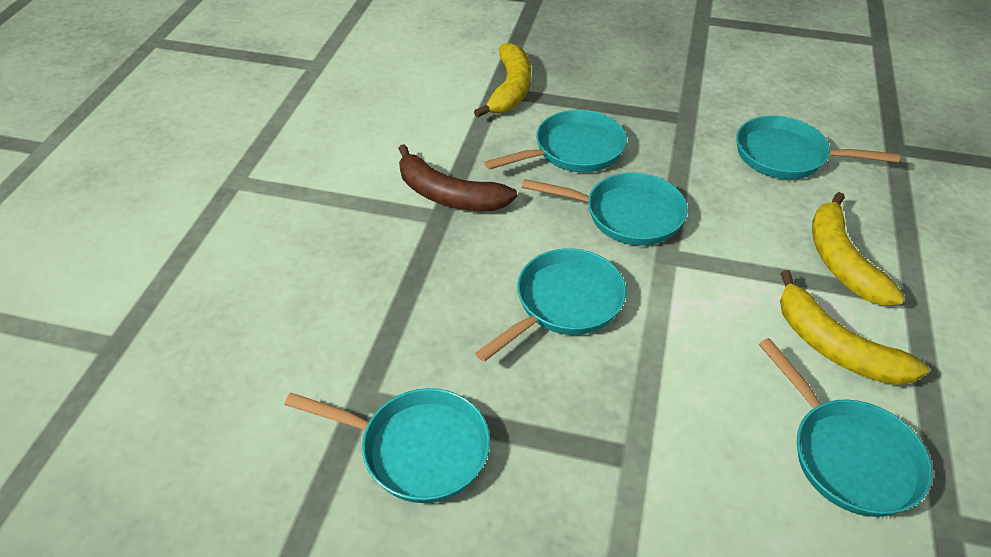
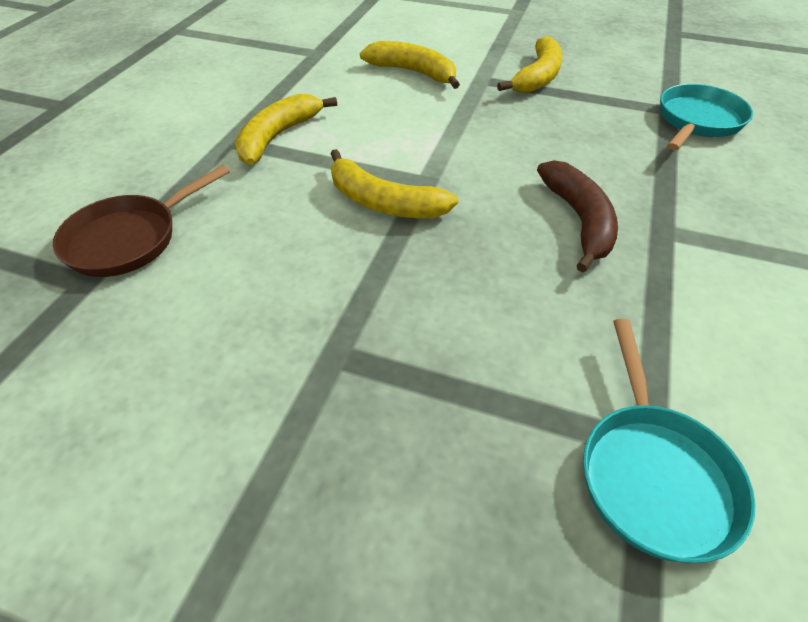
brown pan: none = 0 -> [53,165,230,277] = 1
turquoise pan: [285,388,490,503] [475,248,626,362] [485,110,627,172] [522,173,688,246] [736,116,900,179] [759,338,932,517] = 6 -> [583,319,756,563] [660,84,753,150] = 2
yellow banana: [474,43,531,118] [780,270,929,385] [812,192,905,305] = 3 -> [235,94,337,165] [331,149,459,218] [360,41,460,89] [497,36,562,93] = 4

